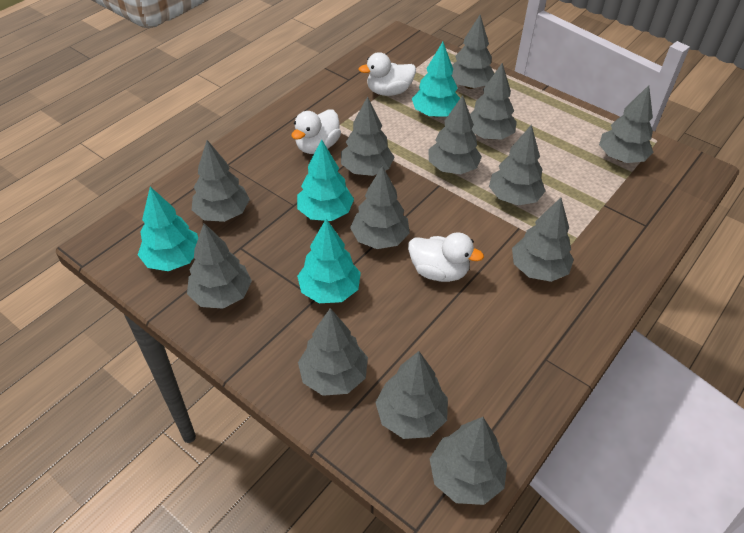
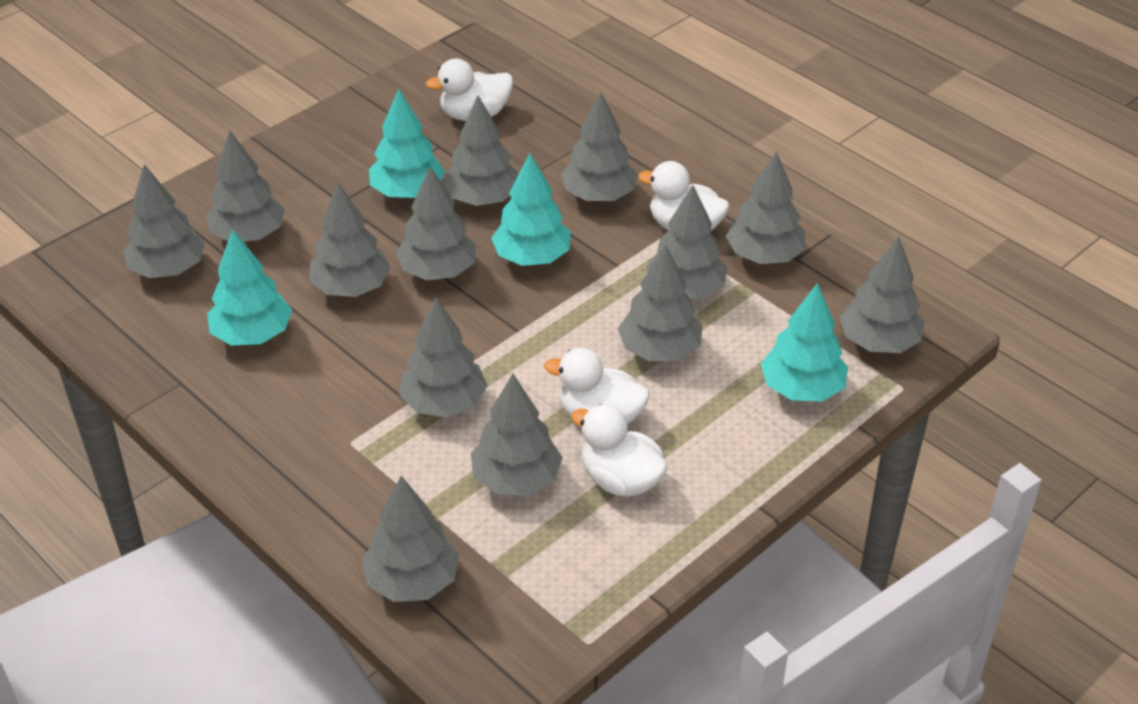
white duck: [292,110,341,154] [359,52,416,96] [408,232,484,282] = 3 -> [426,58,513,121] [544,348,649,425] [571,404,668,497] [638,161,729,231] = 4

